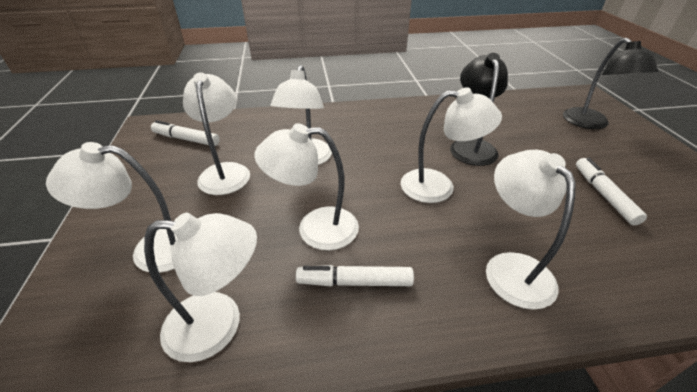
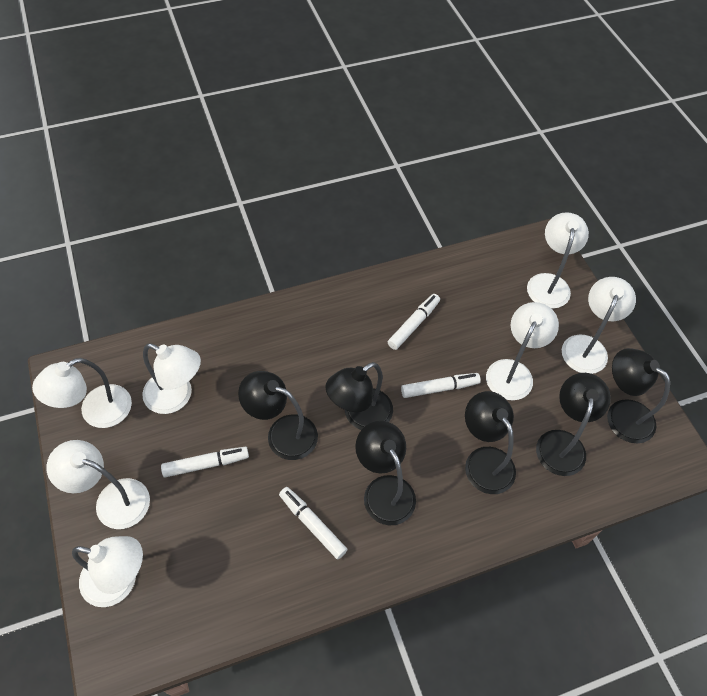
black lamp: [450,53,508,166] [563,38,658,129] = 2 -> [238,371,318,460] [325,362,393,430] [355,421,416,525] [465,391,516,494] [536,373,611,476] [607,348,670,443] = 6
white marker: [151,120,220,146] [296,265,414,286] [576,158,647,225] = 3 -> [161,447,249,478] [279,487,348,560] [388,294,440,350] [401,373,481,398] = 4

